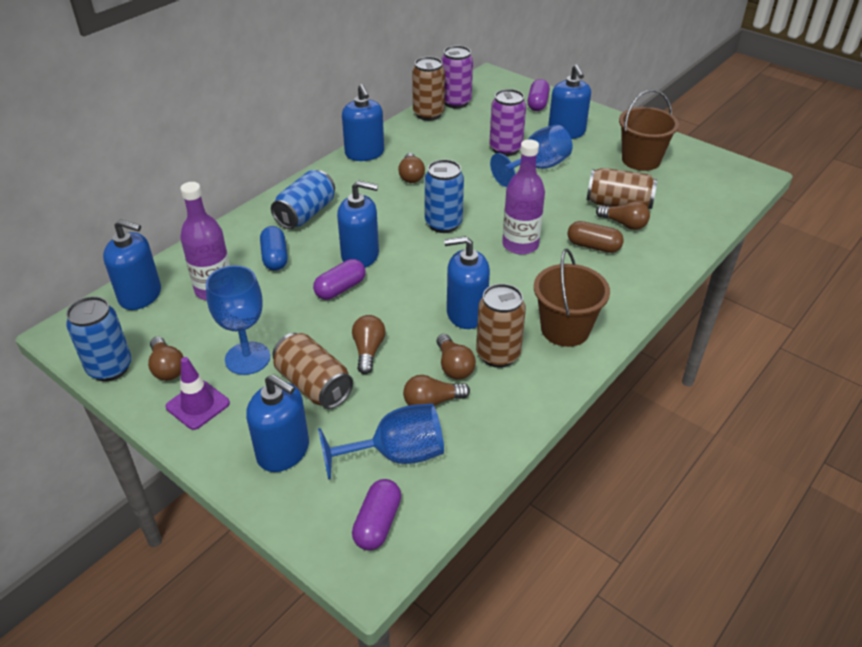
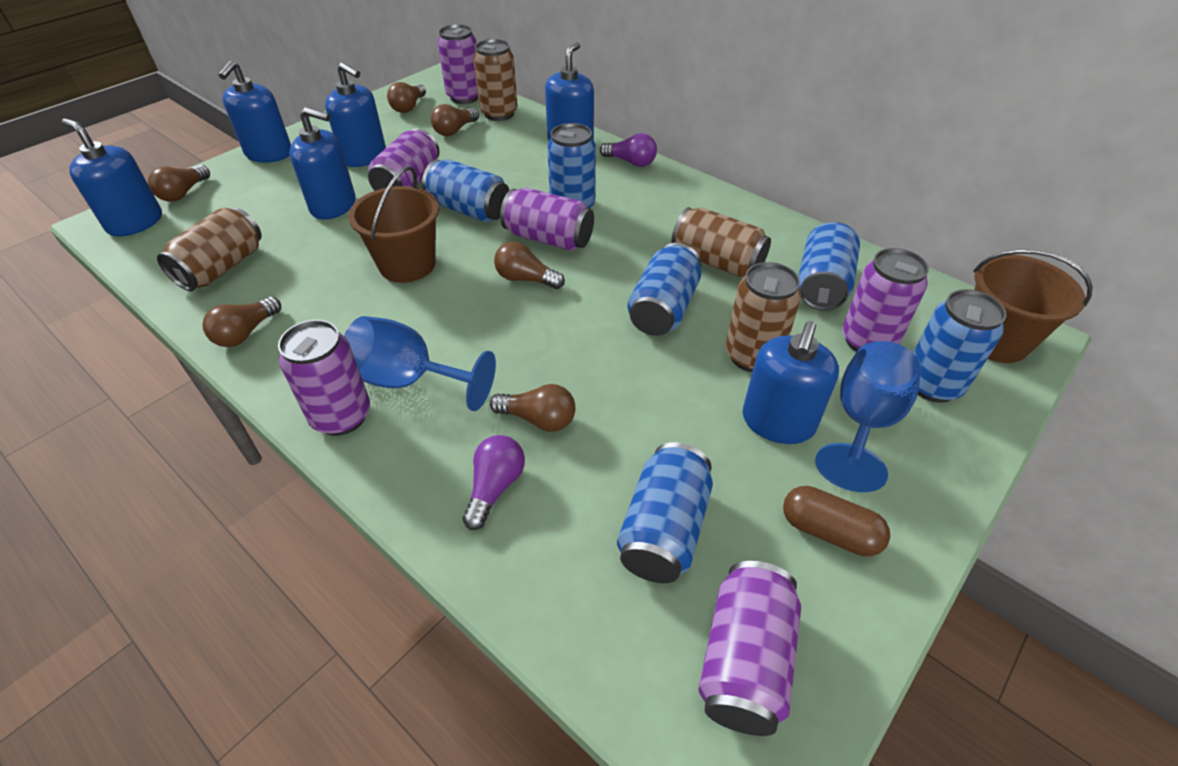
blue can: [66,296,132,381] [271,170,335,229] [425,159,464,233] = 3 -> [422,159,509,222] [547,123,596,209] [617,442,713,583] [628,243,701,336] [798,222,860,311] [913,289,1006,403] = 6
blue capsule: [260,226,288,271] = 1 -> none = 0
blue goblet: [206,265,270,375] [318,403,444,480] [490,125,573,187] = 3 -> [344,316,496,411] [815,341,921,492] = 2
purple bottle: [180,182,230,300] [502,139,545,255] = 2 -> none = 0
purple can: [441,45,473,109] [489,89,526,156] = 2 -> [278,320,370,436] [368,128,440,191] [438,24,478,104] [500,188,594,251] [698,561,801,736] [842,248,929,352] = 6
purple capsule: [313,259,366,300] [352,479,401,551] [528,79,550,111] = 3 -> none = 0
purple light bulb: none = 0 -> [462,435,525,530] [600,133,657,167] = 2
purple traffic cone: [165,357,230,430] = 1 -> none = 0

